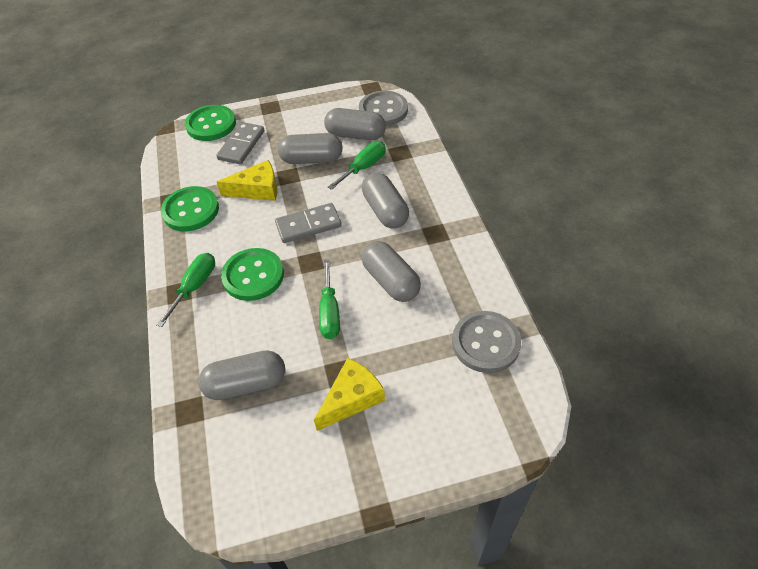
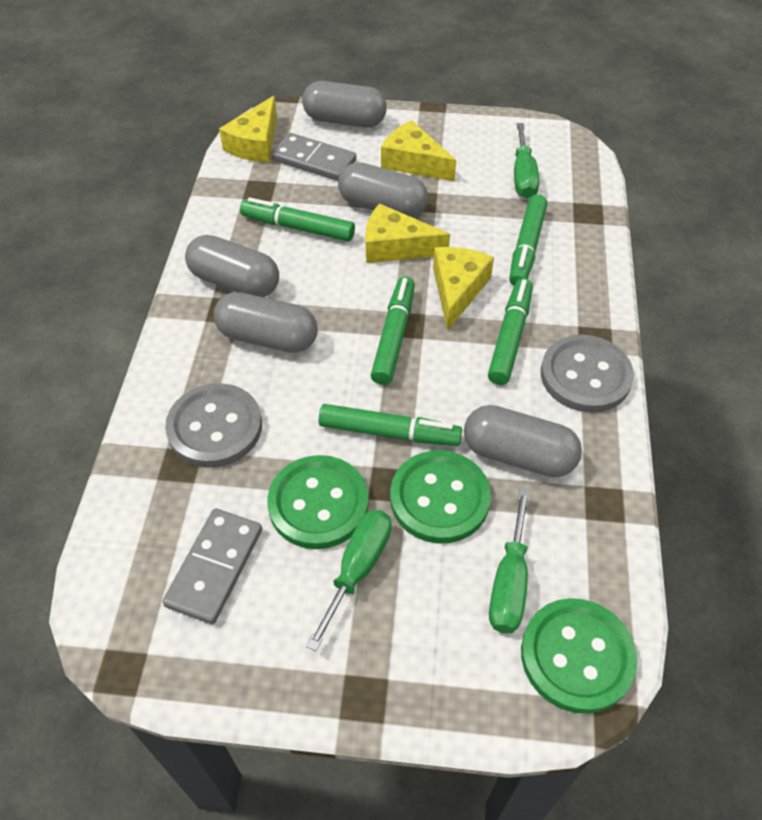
green marker: none = 0 -> [240,197,355,241] [319,404,462,446] [371,277,415,385] [488,278,533,385] [509,194,547,286] = 5
yellow cheese: [217,160,277,201] [314,358,385,431] = 2 -> [219,96,277,162] [365,203,450,263] [381,120,456,182] [433,247,494,331] = 4

